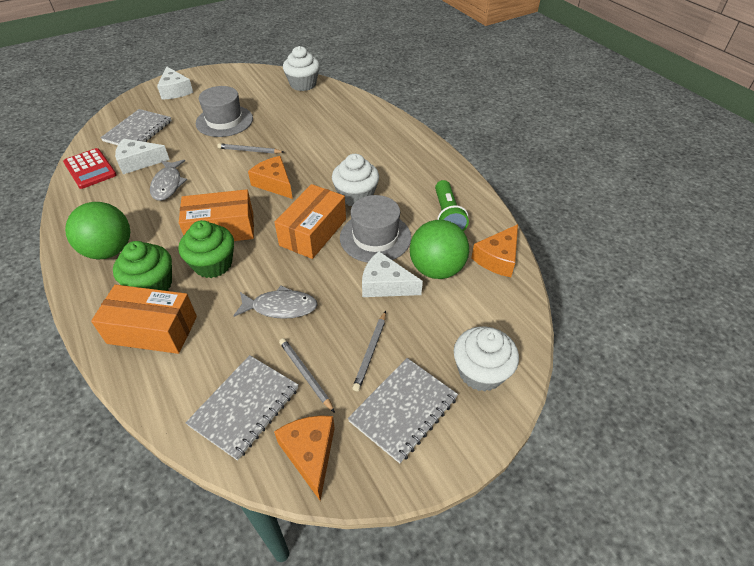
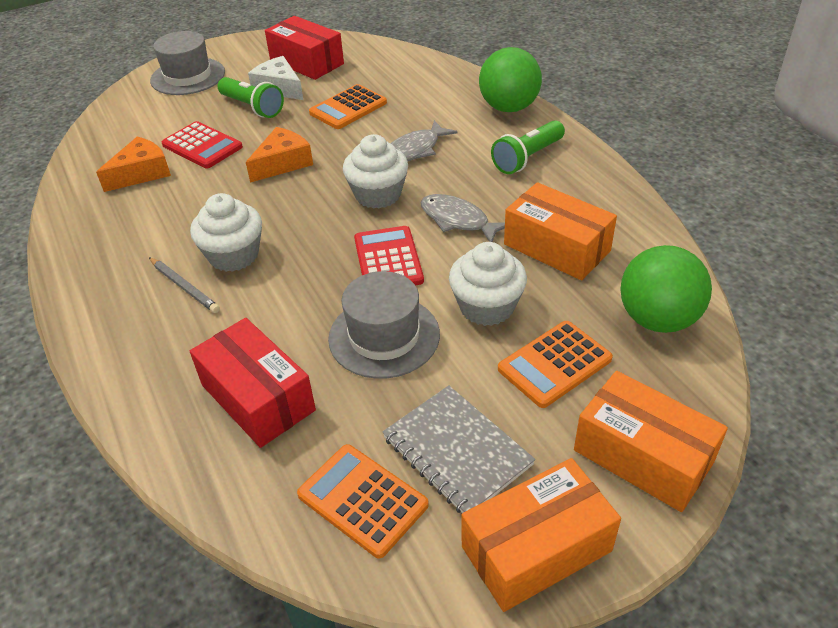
green cupcake: [113,241,172,291] [179,220,234,278] = 2 -> none = 0
green flashlight: [435,180,469,231] = 1 -> [217,77,284,118] [491,120,565,174] = 2
grey notebook: [100,109,172,145] [186,355,298,460] [348,358,458,464] = 3 -> [383,385,535,513] = 1
grey pencil: [217,143,284,154] [279,338,335,413] [352,311,386,391] = 3 -> [149,257,220,313] = 1
orange calculator: none = 0 -> [297,444,429,558] [309,84,387,129] [498,321,613,408] = 3
orange cheese: [248,156,293,199] [274,416,335,501] [471,224,518,277] = 3 -> [96,137,171,192] [246,127,313,183] = 2
red box: none = 0 -> [190,318,316,448] [265,16,344,80] = 2
red calculator: [63,148,117,189] = 1 -> [162,121,243,168] [354,226,424,285] = 2
white cheese: [115,138,170,174] [157,66,193,100] [362,251,423,297] = 3 -> [248,56,303,100] = 1

